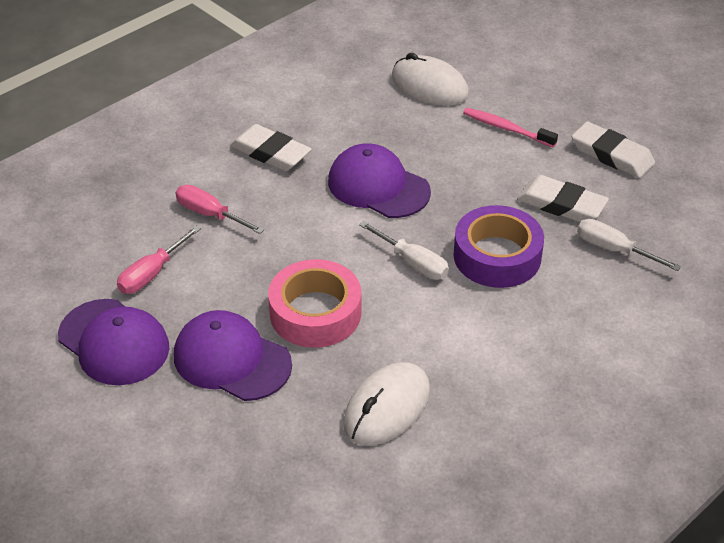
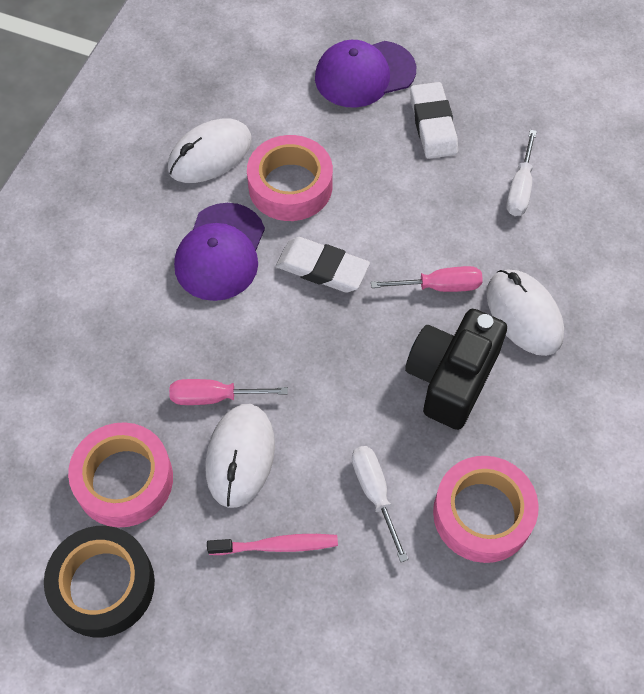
black camera: none = 0 -> [405,309,507,430] = 1
black tape: none = 0 -> [44,526,155,637] = 1
pink tape: [268,259,361,348] = 1 -> [68,422,173,527] [247,135,333,221] [433,456,539,563] = 3
purple cap: [58,299,169,385] [174,310,292,401] [328,143,431,218] = 3 -> [174,203,265,301] [315,40,416,108] = 2
purple tape: [453,205,544,288] = 1 -> none = 0
white eraser: [230,124,312,171] [517,175,609,222] [572,121,655,178] = 3 -> [276,237,370,293] [410,82,458,159] = 2
white mouse: [343,362,430,446] [392,53,469,105] = 2 -> [168,118,252,183] [205,404,275,508] [486,270,564,356] = 3

